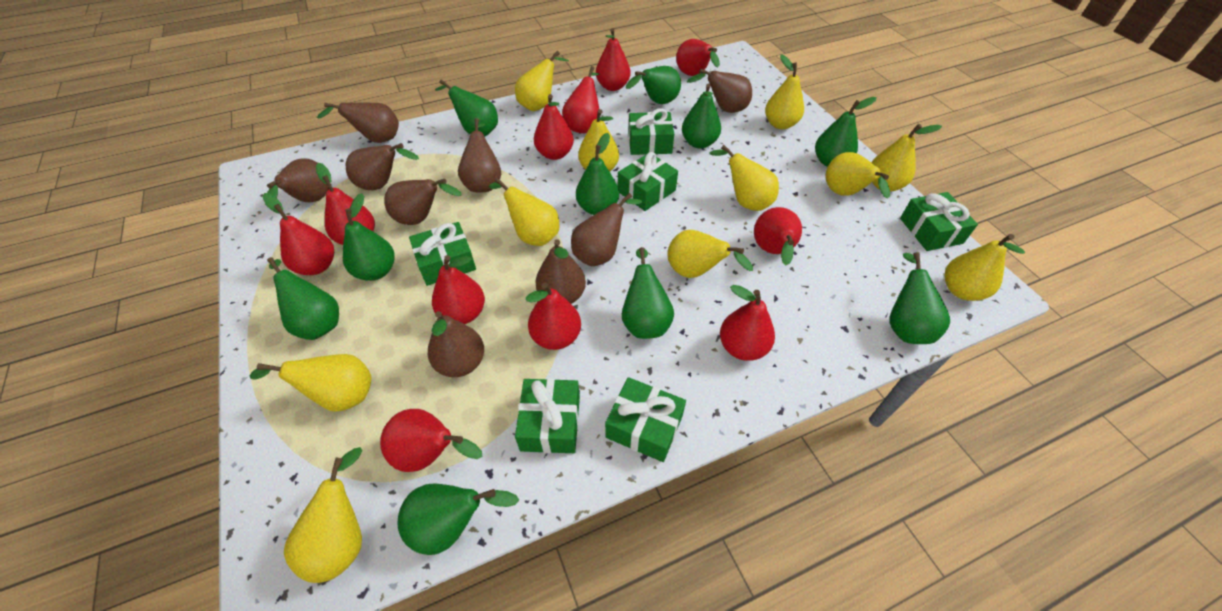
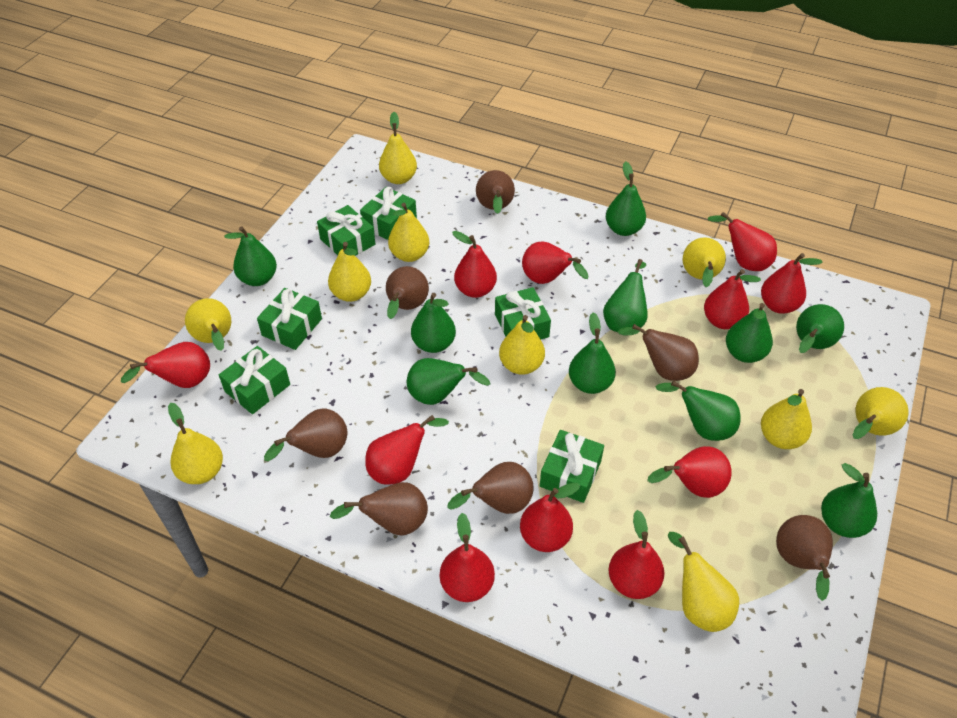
brown pear: [265,158,329,208] [317,102,399,143] [346,143,419,190] [384,179,462,225] [428,311,484,377] [458,118,501,193] [535,239,586,304] [571,193,642,266] [687,69,752,113] = 9 -> [264,408,347,461] [330,482,428,536] [386,266,429,319] [447,462,534,514] [476,170,515,214] [618,324,699,381] [776,515,833,601] = 7
yellow pear: [249,354,371,412] [284,447,362,583] [488,178,559,246] [515,51,569,111] [578,109,619,172] [667,230,753,278] [710,145,779,211] [765,54,804,129] [826,152,890,199] [871,124,942,192] [944,234,1025,301] = 11 -> [168,403,223,484] [185,298,231,351] [328,242,371,302] [379,112,417,184] [388,203,429,262] [499,315,545,375] [668,532,739,632] [683,237,726,287] [761,389,812,449] [852,387,909,439] = 10

